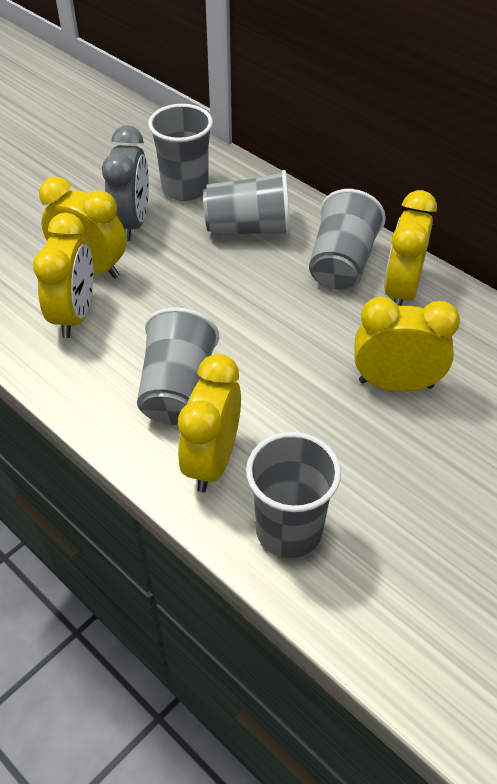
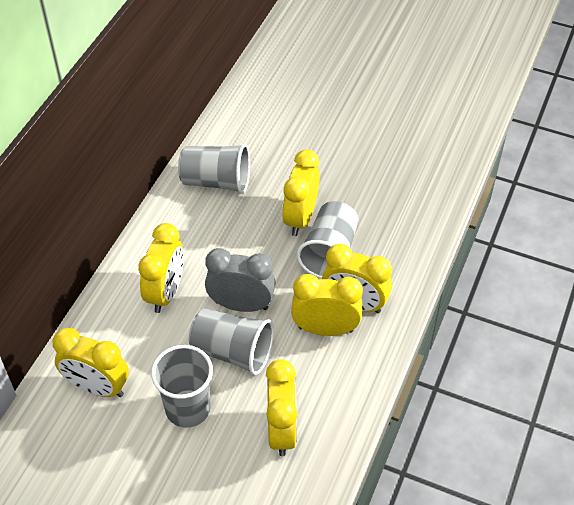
grey cup: [137,307,219,425] [148,104,213,201] [203,170,291,236] [246,432,341,558] [309,189,386,290] = 5 -> [151,345,213,428] [178,143,250,194] [189,309,274,375] [297,201,359,278] = 4
yellow clock: [33,213,94,338] [39,177,127,278] [178,354,241,492] [354,296,460,391] [384,190,437,306] = 5 -> [53,328,129,397] [138,223,184,313] [266,359,298,456] [282,149,320,236] [291,274,363,336] [322,244,392,313] = 6

